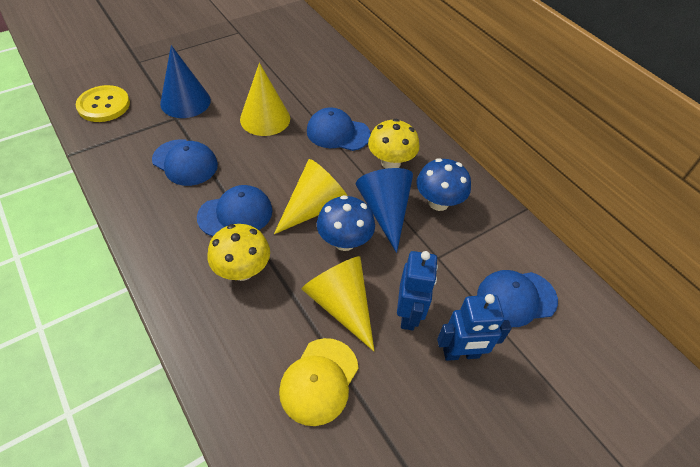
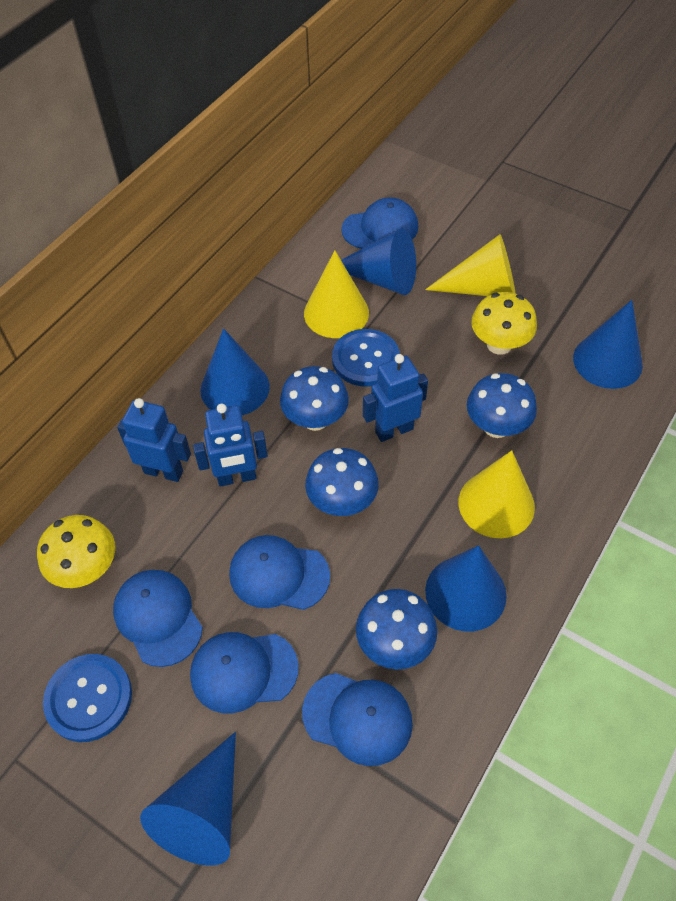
blue button: none = 0 -> [43,654,132,742] [332,329,400,387] = 2
blue cap: [152,139,218,186] [197,185,272,236] [307,107,371,151] [477,270,558,327] = 4 -> [113,570,203,667] [190,632,299,713] [229,535,330,610] [302,673,413,766] [341,197,418,249] = 5
blue cone: [160,45,211,118] [356,168,413,253] = 2 -> [140,732,236,866] [200,328,270,415] [341,228,416,295] [425,545,507,632] [573,300,643,389] = 5
blue mushroom: [317,195,375,251] [417,158,471,211] = 2 -> [280,366,349,431] [305,448,379,516] [356,589,437,669] [467,373,537,438] = 4
blue robot: [397,251,438,330] [437,294,511,361] = 2 -> [117,398,191,482] [193,403,268,486] [363,354,428,442] = 3
yellow button: [76,85,130,122] = 1 -> none = 0
yellow cap: [279,338,359,426] = 1 -> none = 0

